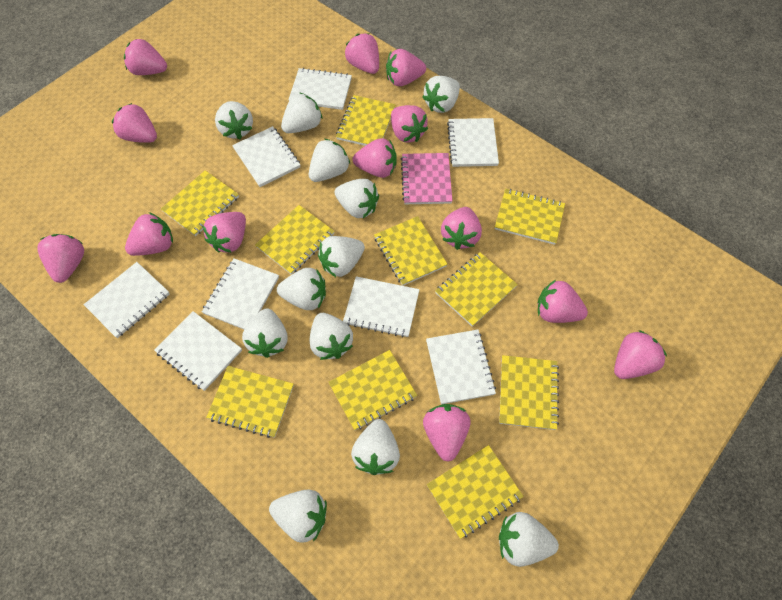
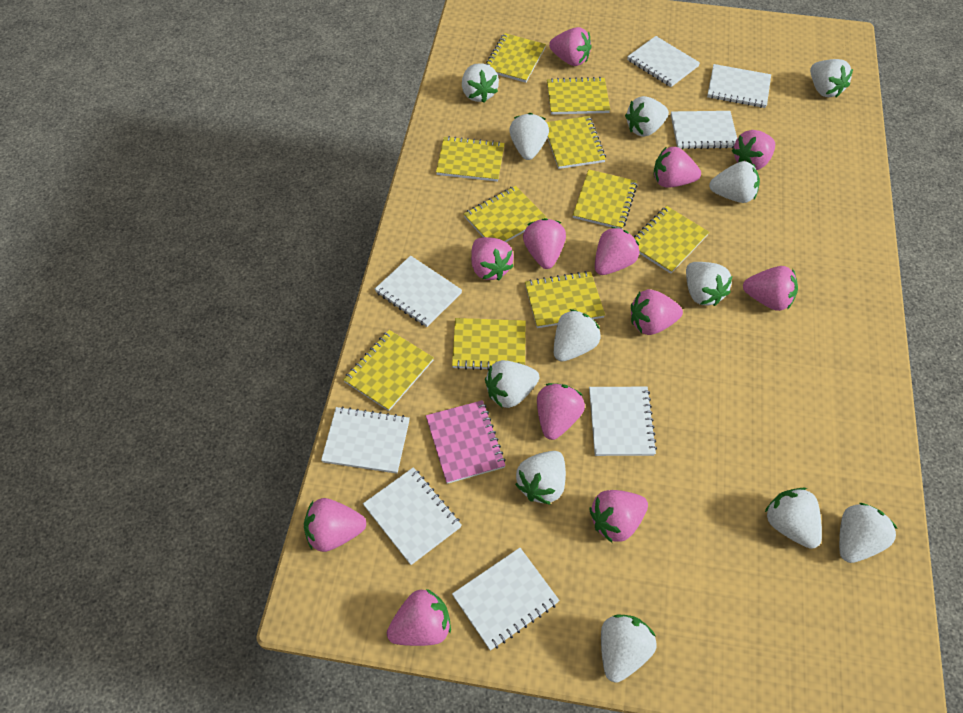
pink strawberry: [37,234,84,283] [112,103,157,143] [124,39,167,75] [125,212,173,256] [203,212,246,253] [345,33,379,74] [353,138,397,178] [386,49,426,86] [391,105,428,143] [423,404,471,461] [441,207,482,250] [537,280,588,323] [614,330,667,379] = 13 -> [304,498,366,552] [387,589,451,646] [471,237,514,280] [523,218,566,269] [537,383,585,440] [549,27,592,66] [589,490,648,543] [595,227,639,275] [631,289,683,335] [653,146,701,188] [732,130,775,170] [743,266,798,311] = 12

